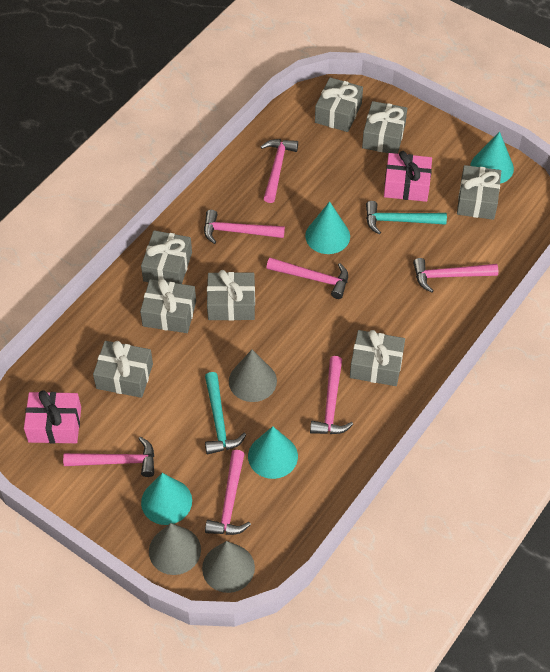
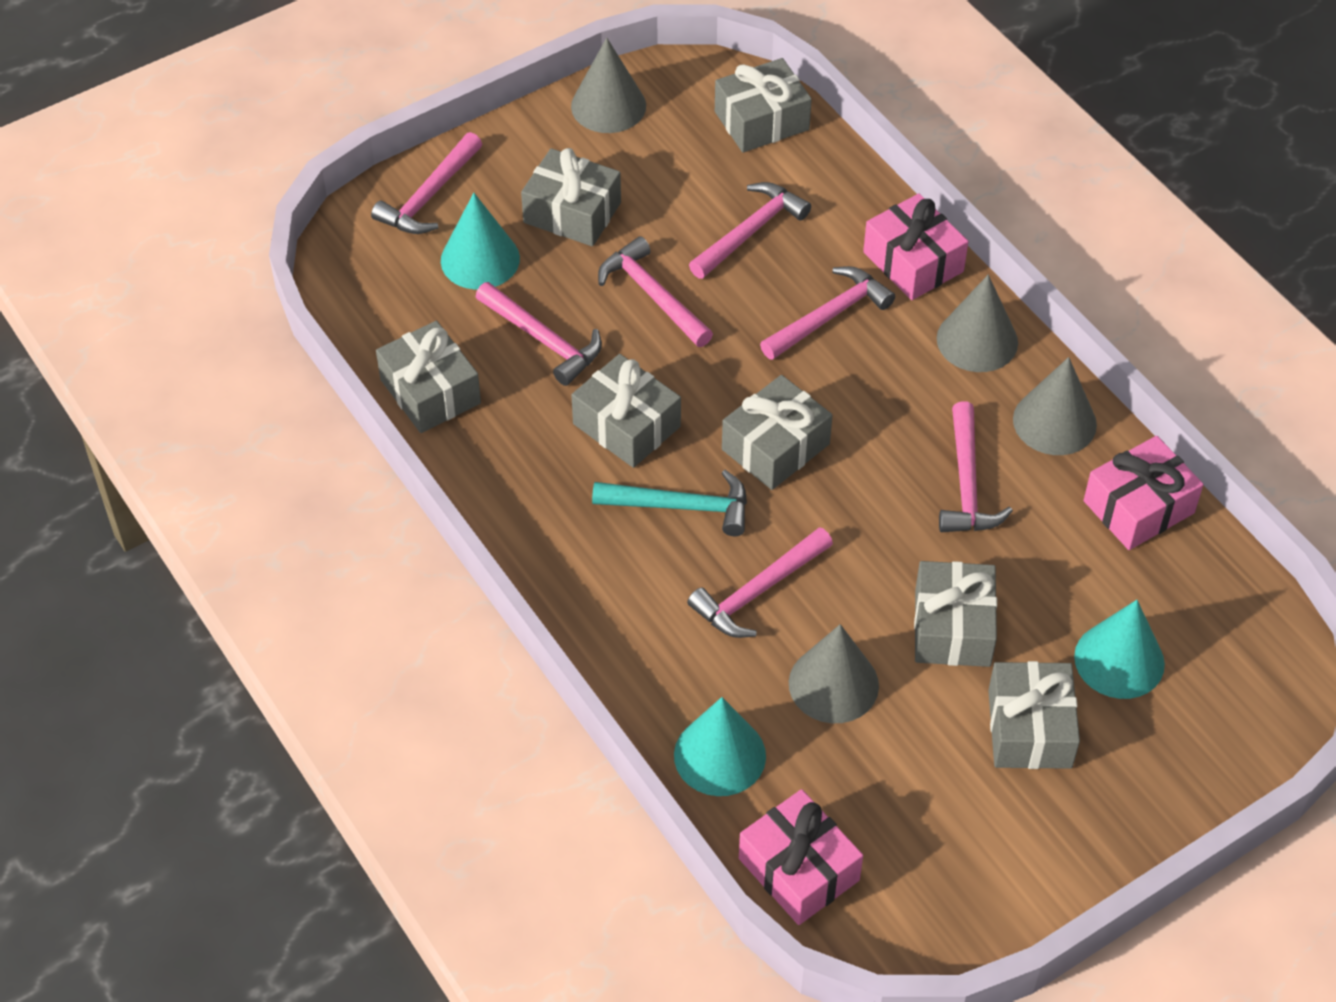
grey cone: [149,523,201,575] [202,541,255,593] [229,350,277,402] = 3 -> [571,38,646,133] [789,624,879,723] [937,275,1018,372] [1013,357,1097,455] = 4
grey gift: [93,341,153,398] [140,279,196,333] [141,230,192,284] [207,270,255,321] [315,77,363,132] [350,330,405,386] [362,101,407,154] [457,165,501,220] = 8 -> [376,321,481,433] [521,148,621,246] [571,354,681,468] [715,58,812,153] [722,375,833,490] [914,561,997,667] [988,661,1080,769] = 7
pink gift: [24,390,81,444] [384,151,432,202] = 2 -> [739,789,863,925] [863,193,968,300] [1084,436,1203,550] = 3
turquoise cone: [141,473,192,525] [248,426,298,479] [305,201,350,254] [471,132,514,183] = 4 -> [441,193,520,290] [674,697,766,796] [1074,600,1165,699] = 3
turquoise hammer: [205,372,246,455] [366,201,447,235] = 2 -> [592,470,747,536] = 1

